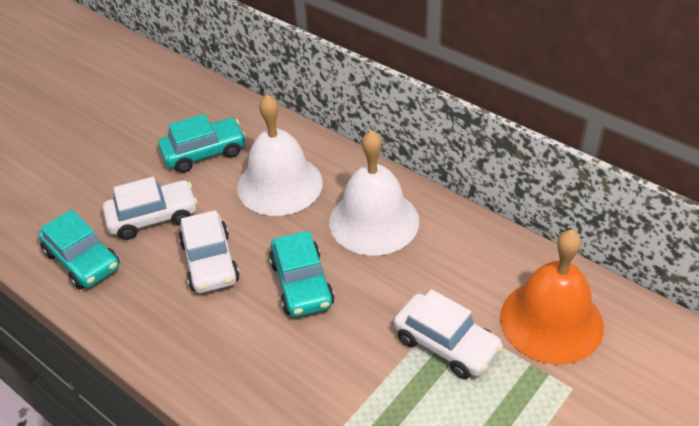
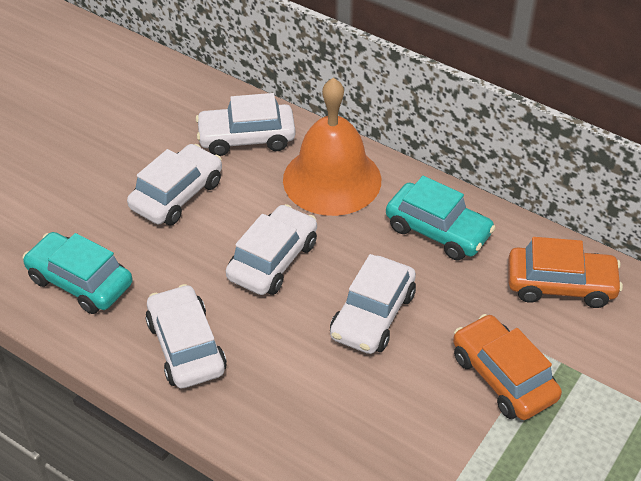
orange car: none = 0 -> [453,314,562,420] [508,237,623,308] = 2
turquoise car: [38,210,120,289] [158,114,246,173] [269,231,334,317] = 3 -> [23,232,133,314] [386,176,496,260] = 2
white bell: [237,94,323,216] [329,130,419,256] = 2 -> none = 0
white car: [103,177,197,240] [179,210,240,293] [394,289,503,379] = 3 -> [127,144,222,225] [145,284,227,388] [196,93,296,156] [226,204,317,295] [330,254,416,354] = 5

